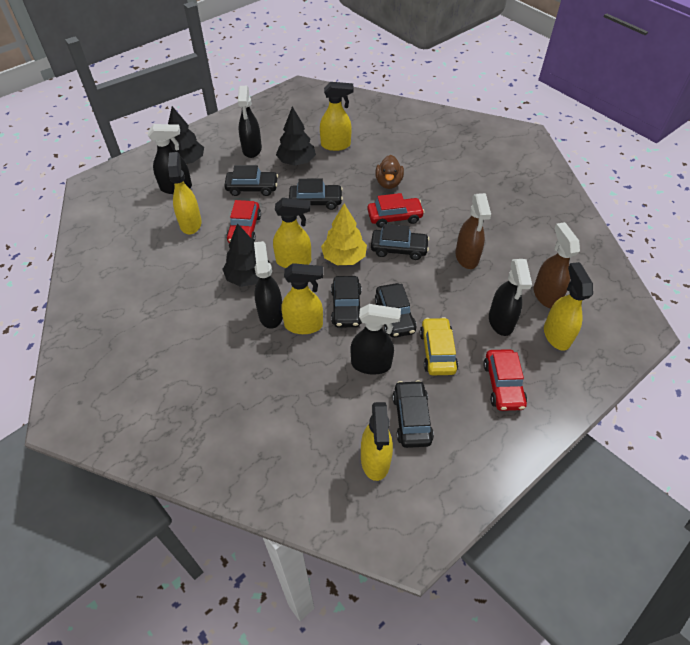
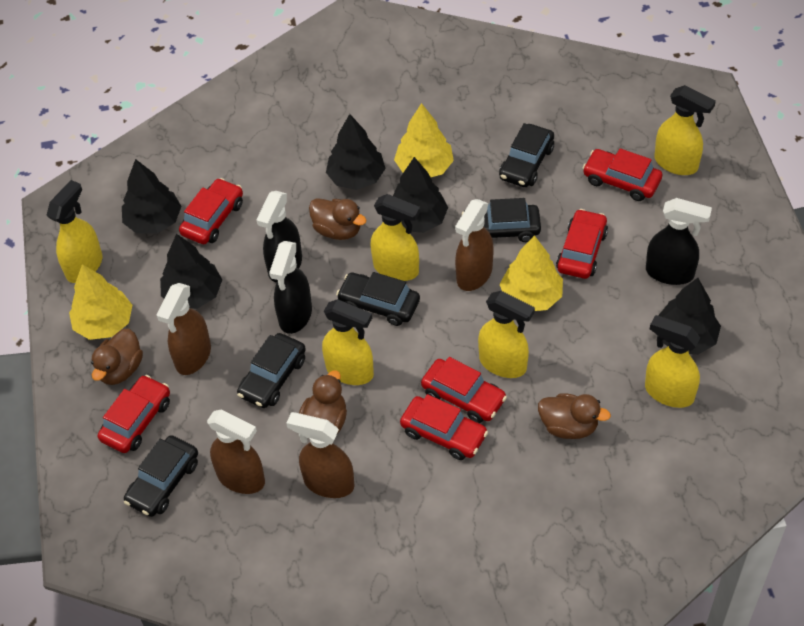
black car: [224,165,278,196] [289,178,343,210] [331,276,362,328] [371,224,429,260] [375,283,417,338] [392,380,434,448] = 6 -> [124,435,198,517] [237,333,306,408] [336,272,420,326] [462,198,541,242] [499,123,554,187] = 5
black spray bottle: [148,124,192,194] [238,86,262,158] [254,241,283,329] [350,304,401,375] [489,259,532,336] = 5 -> [256,191,302,283] [269,241,312,334] [646,198,712,285] = 3
black tree: [168,106,204,164] [222,223,269,287] [276,107,316,166] = 3 -> [122,159,182,234] [160,234,222,309] [326,114,386,190] [393,157,448,233] [657,278,721,355] = 5
brown duck: [375,155,404,189] = 1 -> [91,329,143,385] [299,370,347,433] [309,198,367,240] [538,394,611,439] = 4
brown spray bottle: [455,193,491,269] [534,222,580,308] = 2 -> [157,283,211,375] [207,409,265,494] [286,412,355,498] [455,199,494,291] = 4
red car: [226,200,261,243] [367,193,425,228] [483,349,527,411] = 3 -> [98,375,170,453] [179,178,243,244] [400,394,488,460] [421,357,507,423] [556,209,608,279] [583,148,663,201] = 6
yellow car: [420,317,458,375] = 1 -> none = 0
yellow tree: [321,204,367,265] = 1 -> [69,264,132,340] [394,103,454,177] [500,235,563,311] = 3

